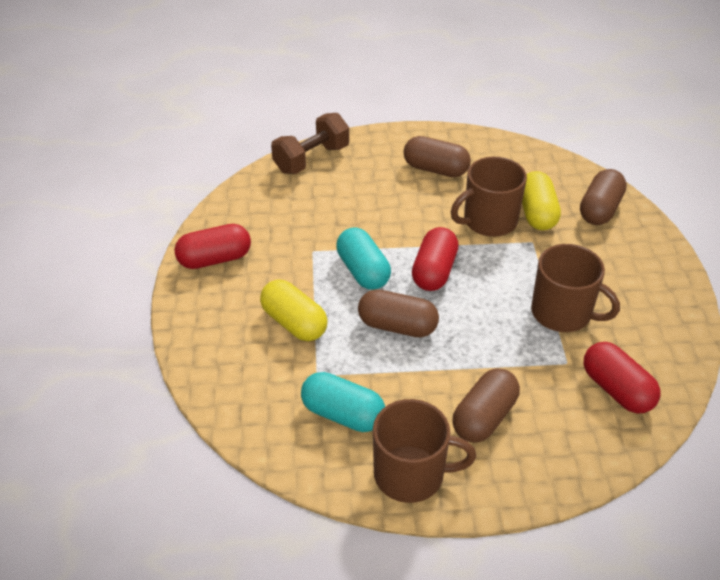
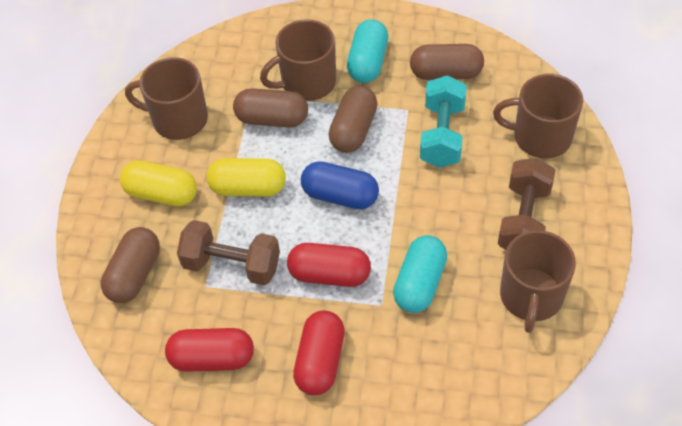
blue capsule: none = 0 -> [301,161,379,209] = 1
brown dumbbell: [271,113,349,174] = 1 -> [177,220,280,285] [498,158,555,250] = 2
brown mug: [373,399,476,503] [451,157,527,237] [531,244,620,332] = 3 -> [125,57,208,140] [260,19,336,101] [493,74,583,159] [500,230,576,333] = 4
turquoise dumbbell: none = 0 -> [420,75,467,168] = 1

